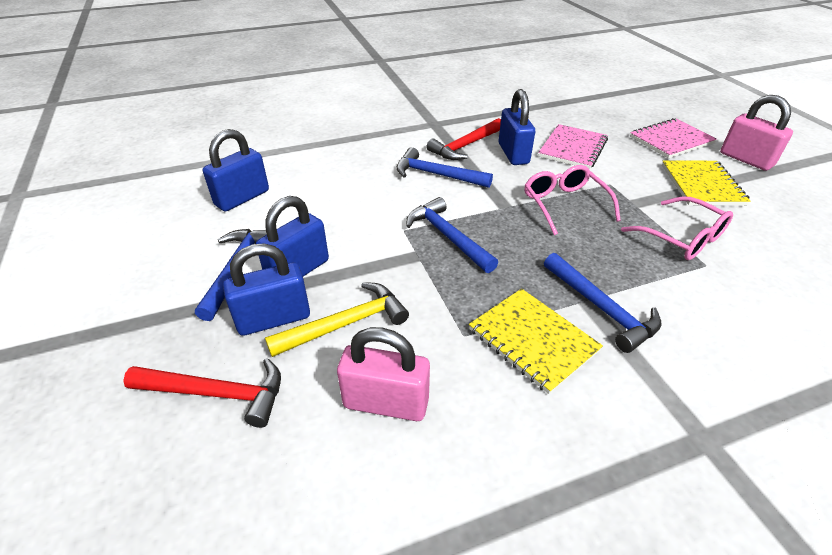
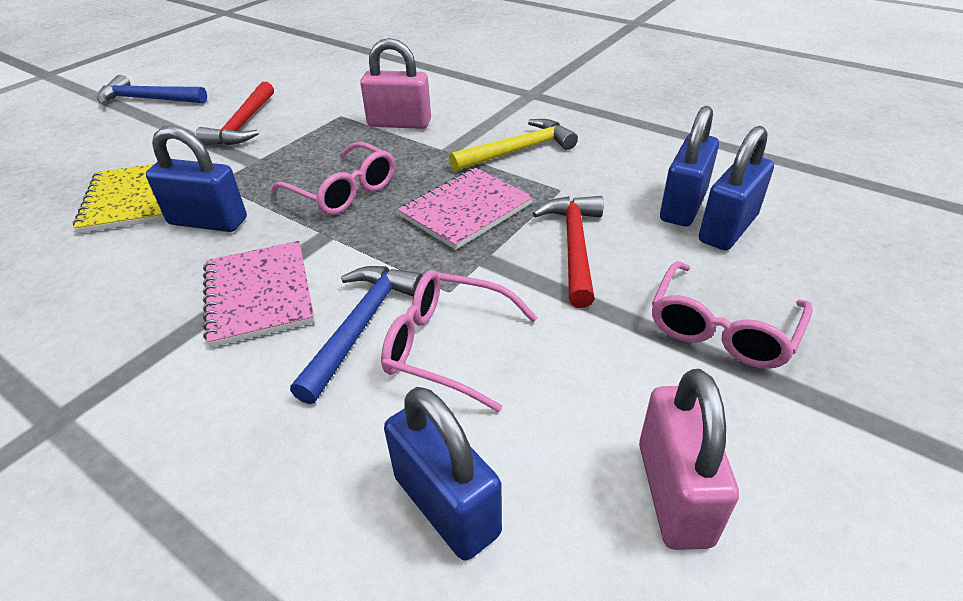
blue hammer: [195,229,267,321] [396,147,493,188] [406,197,498,273] [544,253,661,353] = 4 -> [97,75,207,105] [290,266,423,404] = 2
pink glasses: [524,165,621,235] [621,196,733,260] = 2 -> [271,142,395,215] [381,270,538,412] [652,261,813,369] = 3
yellow notebook: [469,288,603,394] [662,160,750,205] = 2 -> [73,164,165,233] = 1

